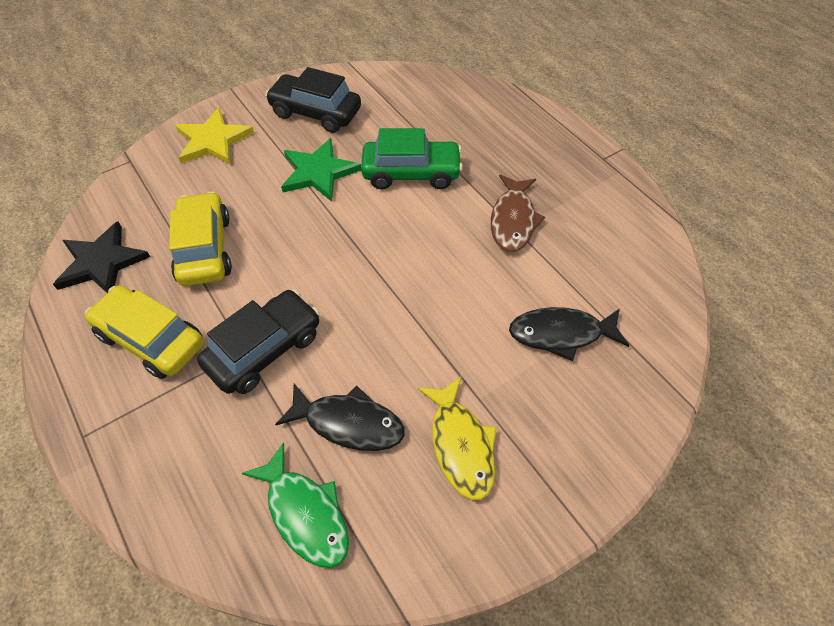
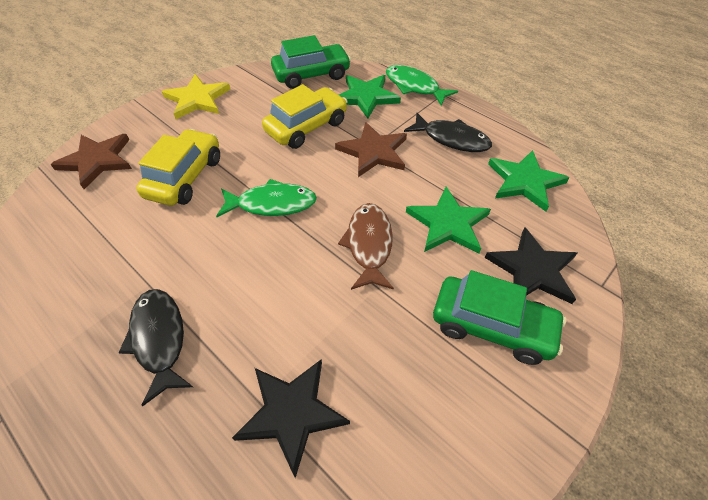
black car: [197,289,320,394] [265,67,361,133] = 2 -> none = 0
black star: [53,221,150,293] = 1 -> [232,360,350,478] [485,228,577,304] = 2
brown star: none = 0 -> [50,134,132,189] [335,122,407,177] = 2
green car: [361,128,463,189] = 1 -> [271,35,351,89] [433,270,567,365] = 2
green fish: [241,442,349,568] = 1 -> [216,179,317,217] [386,65,458,106] = 2
green star: [281,138,361,202] = 1 -> [339,75,401,119] [406,187,491,253] [488,150,570,212] = 3
yellow fish: [417,376,497,500] = 1 -> none = 0

